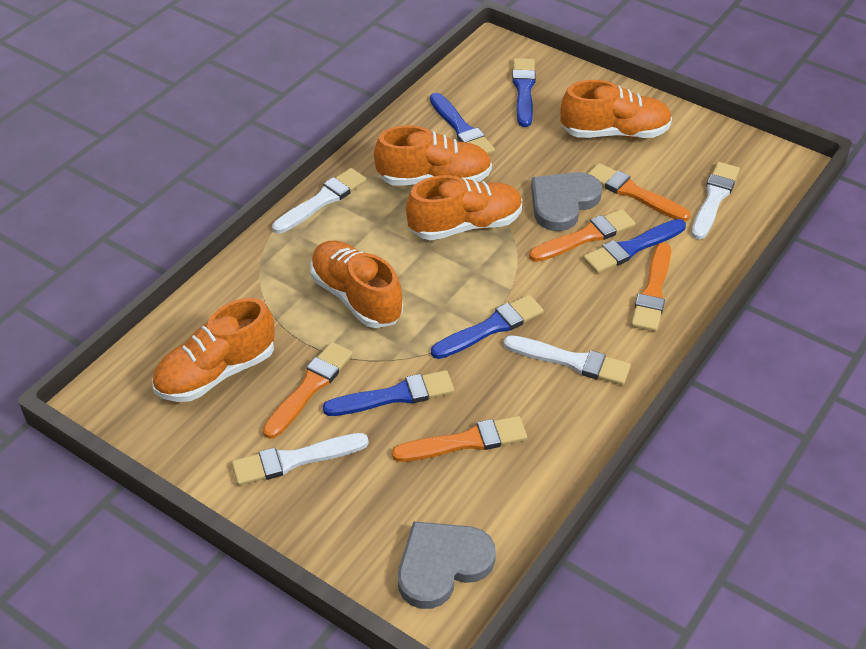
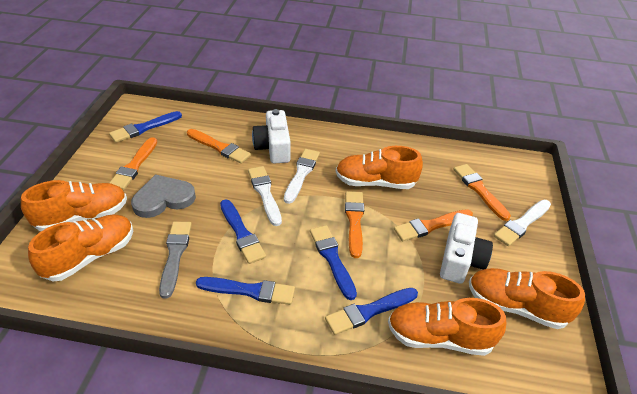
grey brush: none = 0 -> [159,221,192,299] = 1
grey heart: [398,521,496,609] [531,172,602,231] = 2 -> [131,174,196,218] = 1
white brush: [232,433,369,486] [272,168,367,234] [503,335,631,385] [691,162,740,239] = 4 -> [248,166,282,226] [284,149,320,204] [494,200,551,246] = 3
white camera: none = 0 -> [252,109,291,163] [440,213,493,284] = 2

